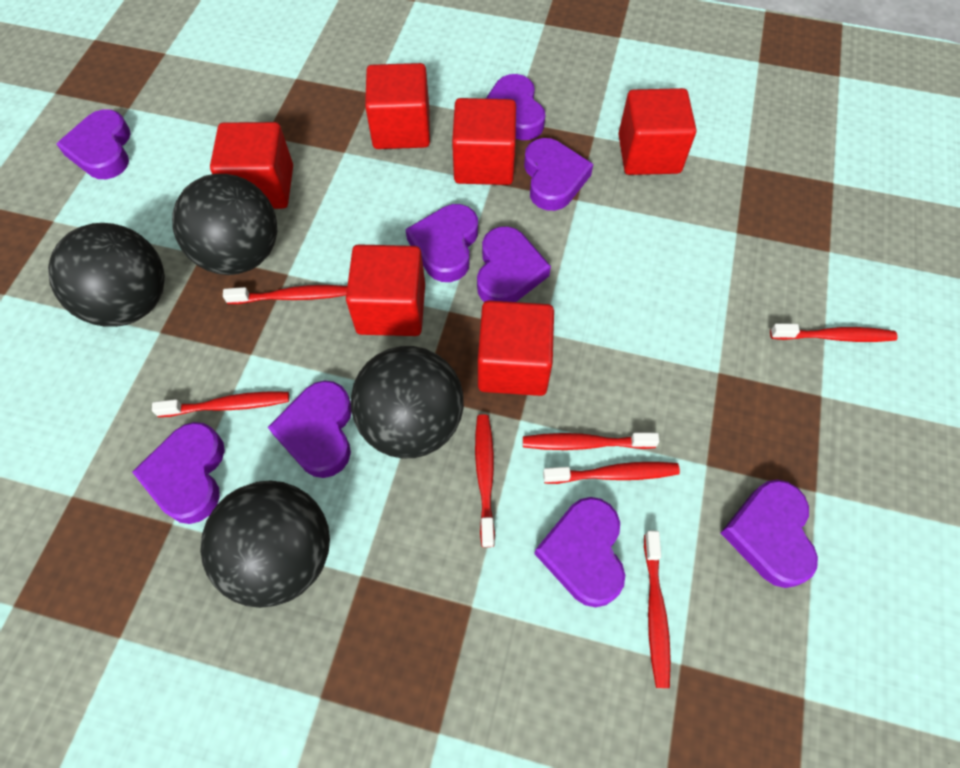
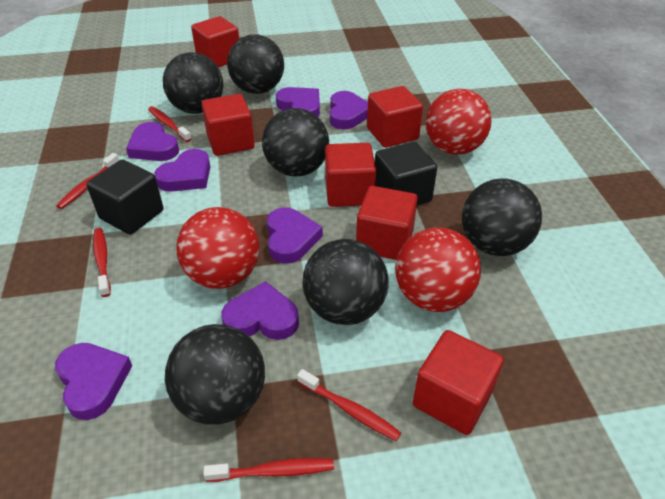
black ball: [48,223,165,327] [172,174,277,275] [200,480,330,608] [351,346,464,458] = 4 -> [163,52,224,114] [165,324,265,425] [227,34,284,94] [262,108,329,177] [302,239,389,325] [462,178,542,256] = 6
black cube: none = 0 -> [86,159,163,235] [375,142,437,205] = 2
purple heart: [56,110,131,179] [132,422,225,524] [268,380,352,478] [405,204,478,282] [477,226,551,302] [486,74,545,140] [524,138,593,211] [534,497,625,607] [721,480,818,588] = 9 -> [55,343,132,420] [126,122,179,161] [154,149,210,192] [221,281,299,340] [267,207,323,264] [276,87,320,117] [330,91,368,130] = 7
red ball: none = 0 -> [177,207,259,289] [395,227,481,312] [426,89,492,155] = 3
red toothbrush: [152,392,289,417] [223,285,347,304] [475,414,495,547] [523,433,659,450] [543,462,680,484] [644,531,671,688] [770,323,898,342] = 7 -> [56,153,119,209] [93,228,111,297] [148,106,191,142] [203,458,334,482] [297,369,401,441] = 5

